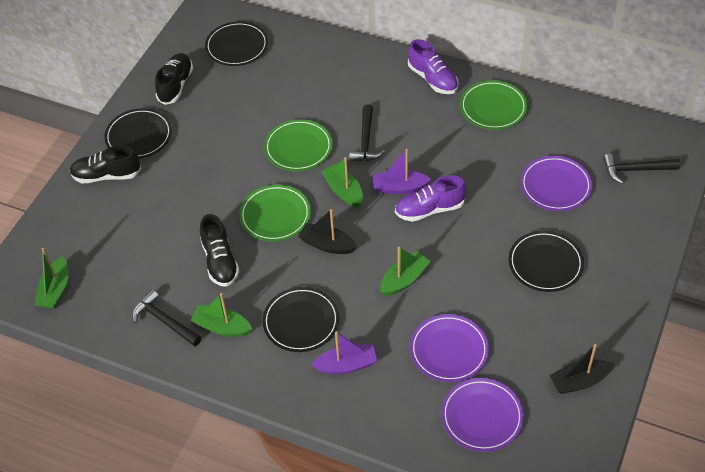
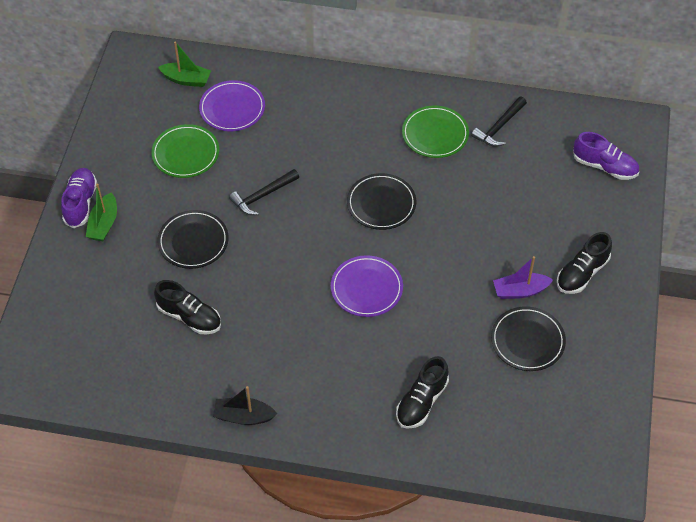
black boat: [298,209,357,254] [549,344,614,394] = 2 -> [213,386,277,425] = 1
black hammer: [132,289,202,347] [349,104,385,161] [603,153,680,184] = 3 -> [229,169,299,215] [471,97,527,147] = 2
black plate: [104,108,172,159] [205,21,268,66] [262,287,339,352] [509,231,584,292] = 4 -> [157,210,229,269] [347,173,416,230] [491,306,566,371] = 3
green boat: [35,248,68,309] [190,293,252,337] [321,157,363,208] [380,247,431,296] = 4 -> [86,184,117,241] [158,41,211,87] = 2
green plate: [239,185,311,241] [264,119,332,171] [460,80,527,130] = 3 -> [151,124,219,178] [402,105,469,158] = 2
purple boat: [311,331,377,374] [373,149,431,194] = 2 -> [493,256,553,299] = 1
purple plate: [410,314,489,382] [441,378,524,452] [520,156,592,211] = 3 -> [199,80,265,132] [331,255,403,317] = 2

